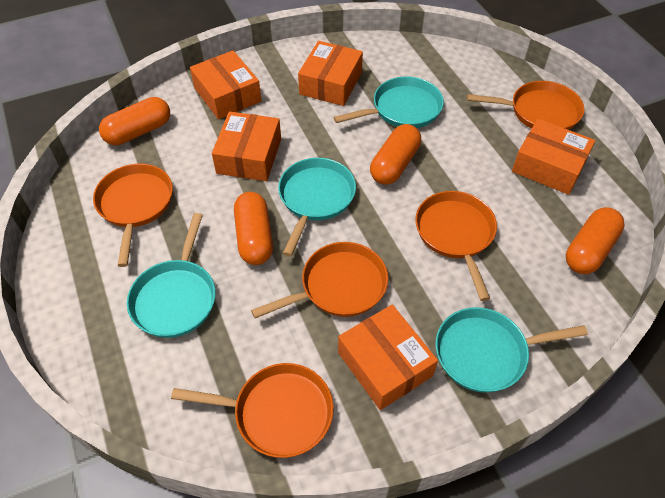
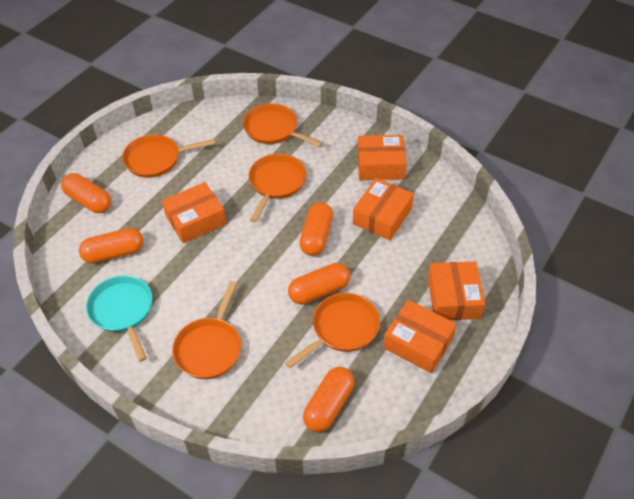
orange capsule: [99,97,170,145] [234,192,273,265] [370,124,421,185] [566,207,625,274] = 4 -> [61,173,111,213] [79,228,143,264] [288,263,350,304] [299,202,333,256] [303,367,354,432] = 5
turquoise pan: [127,213,216,338] [278,158,356,257] [334,77,444,128] [436,307,588,393] = 4 -> [86,275,152,362] = 1

